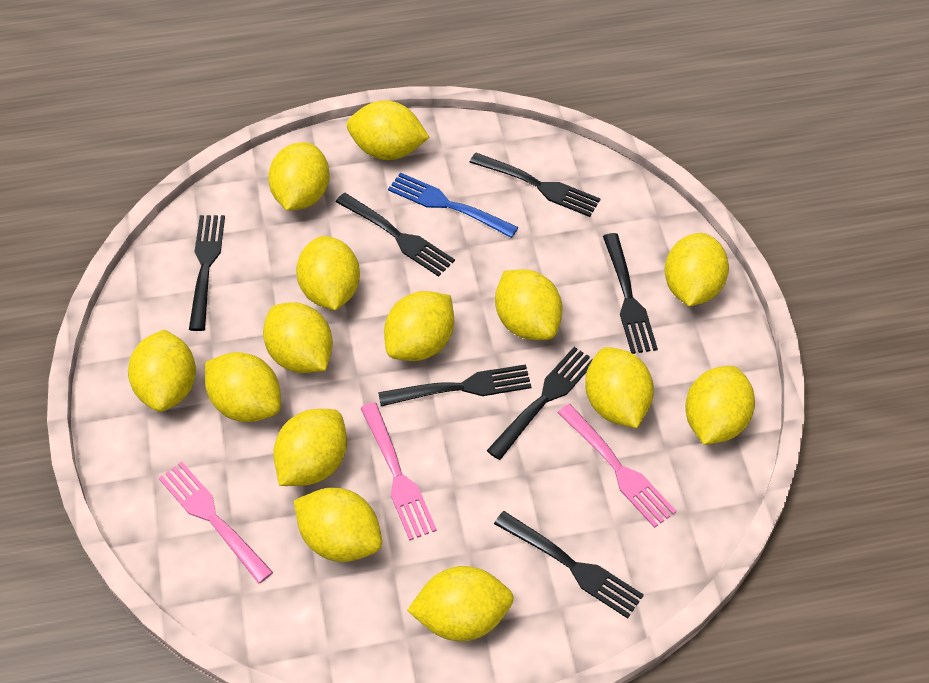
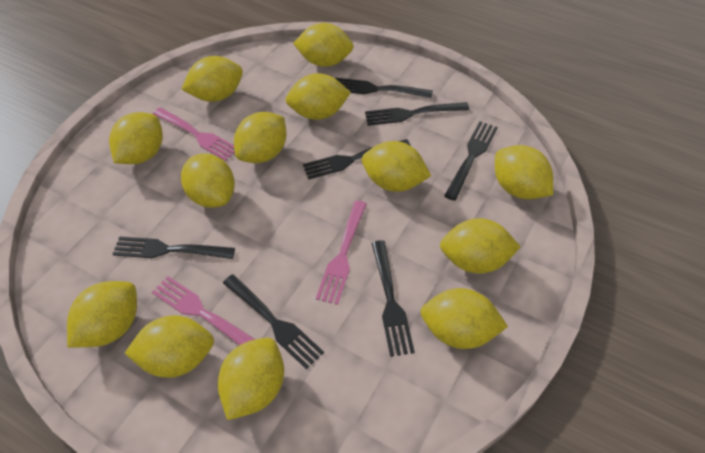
blue fork: [388,172,518,238] = 1 -> none = 0
yellow lemon: [128,330,196,412] [205,352,281,422] [263,302,333,373] [268,142,330,211] [273,409,347,486] [294,488,382,562] [296,236,360,310] [347,100,430,160] [384,291,454,361] [407,566,514,641] [495,269,563,340] [585,347,654,428] [665,233,729,306] [685,366,755,445] = 14 -> [67,281,137,348] [109,112,163,164] [125,315,214,378] [181,153,235,208] [182,56,243,102] [218,338,284,420] [234,112,286,163] [286,73,351,120] [293,23,354,67] [362,141,431,192] [421,288,508,349] [440,218,521,274] [495,145,553,199] = 13

